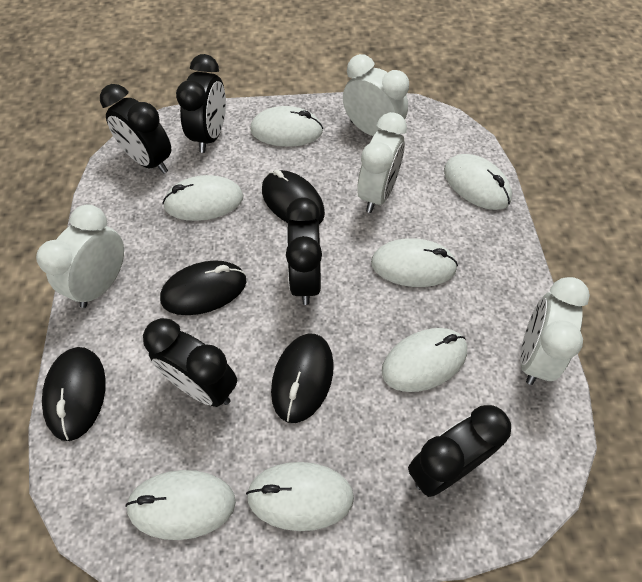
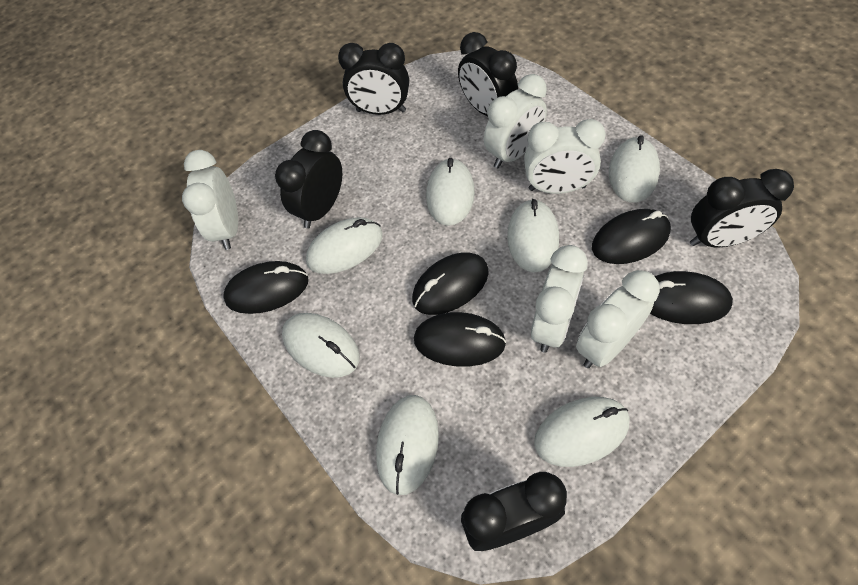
black mouse: [42,347,106,441] [160,260,246,315] [262,169,325,224] [271,333,334,423] = 4 -> [223,261,308,314] [412,252,489,315] [414,312,507,367] [592,209,671,264] [650,271,733,324] = 5
white clock: [36,204,124,308] [343,54,409,136] [357,112,407,213] [520,277,590,385] = 4 -> [182,150,238,250] [484,74,547,168] [524,119,606,194] [531,245,588,353] [576,270,660,368] = 5

